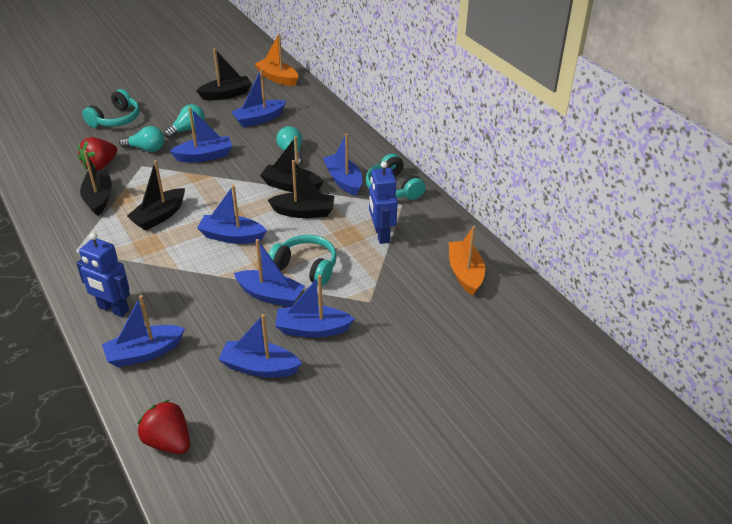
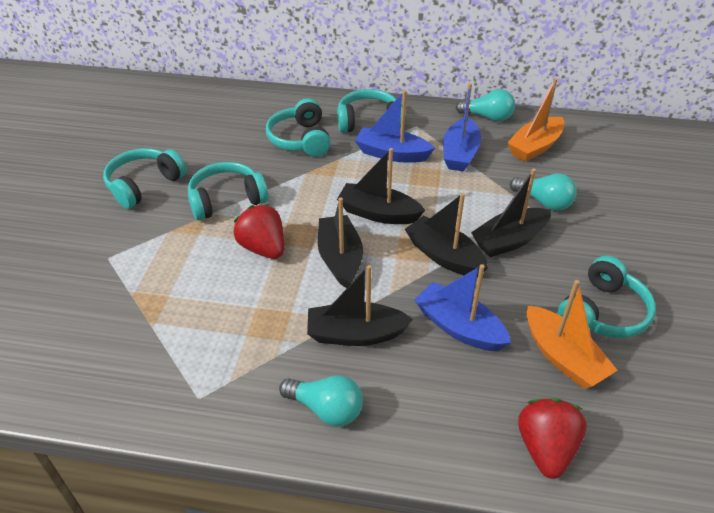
blue boat: [102,295,185,367] [170,107,232,162] [197,185,267,244] [218,314,302,378] [231,69,286,127] [234,239,305,307] [275,275,355,338] [323,133,362,196] = 8 -> [355,90,435,163] [414,264,511,351] [443,83,481,172] = 3
blue robot: [76,232,130,317] [369,161,398,244] = 2 -> none = 0
turquoise headphones: [82,89,140,128] [269,235,337,286] [366,154,426,200] = 3 -> [103,148,187,209] [188,162,269,221] [266,98,331,157] [337,89,402,133] [558,256,656,338] = 5

